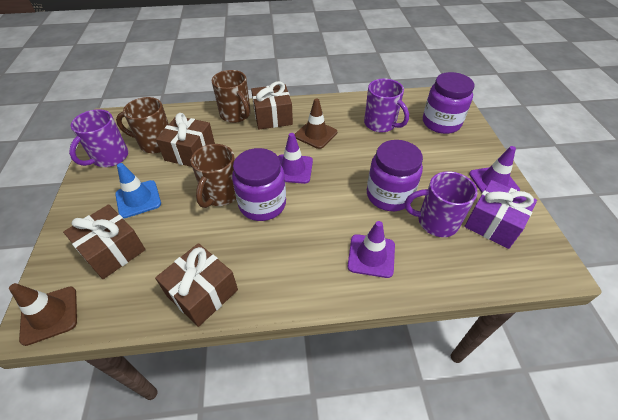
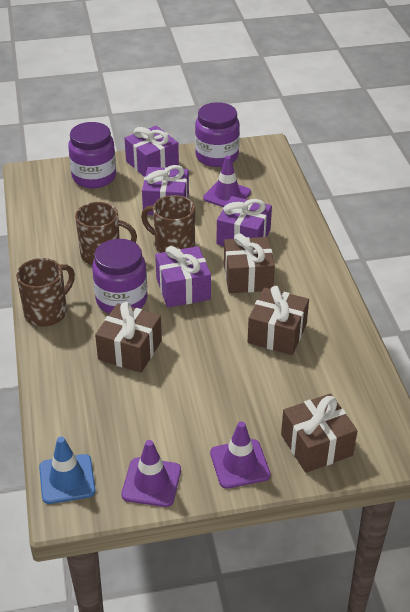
brown traffic cone: [9,283,77,346] [295,98,337,149] = 2 -> none = 0
purple gift: [464,180,537,249] = 1 -> [124,125,179,177] [142,165,189,215] [155,246,211,308] [216,196,272,246] = 4
purple mug: [69,109,128,167] [364,79,409,132] [405,171,478,237] = 3 -> none = 0

